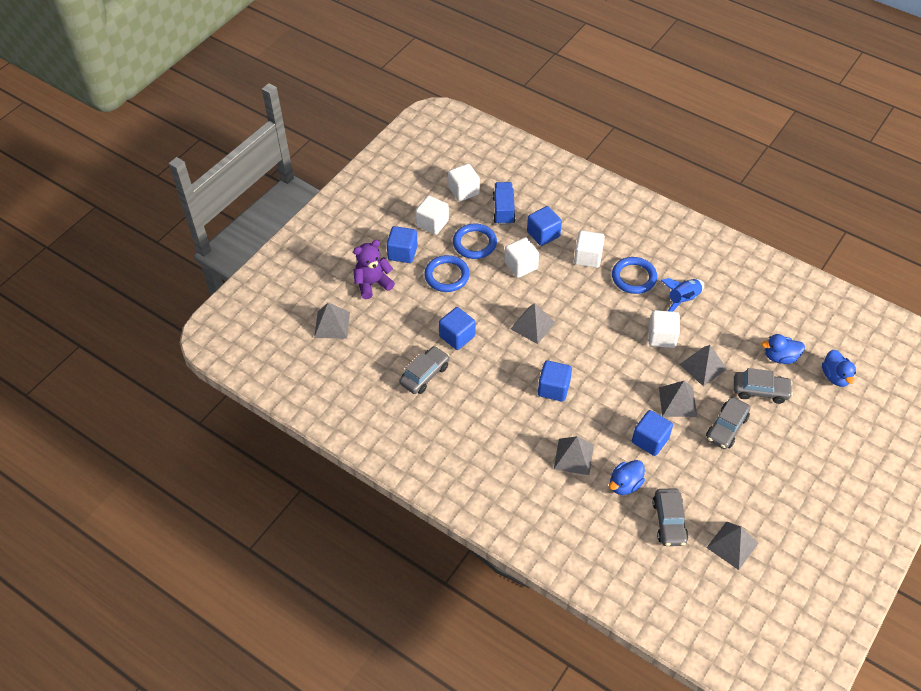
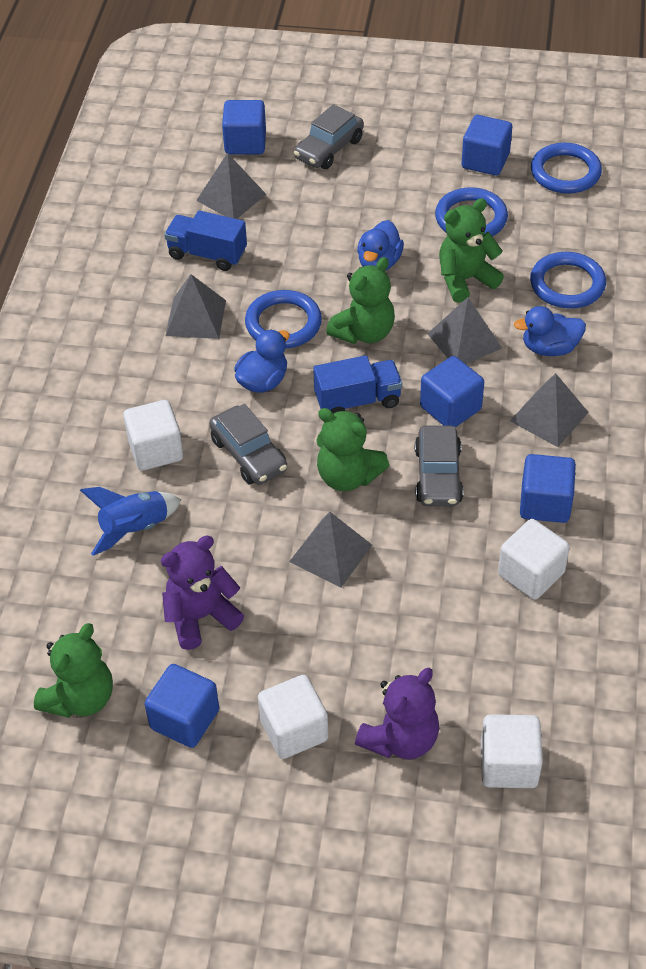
blue ring: [424,255,470,292] [453,224,497,259] [612,257,657,294] = 3 -> [245,290,322,349] [435,187,508,236] [530,252,606,309] [531,143,602,194] = 4
blue truck: [493,182,515,225] = 1 -> [164,210,247,271] [313,355,402,414] = 2
green teddy bear: none = 0 -> [34,623,113,718] [316,408,389,491] [326,257,395,344] [439,198,504,303] = 4
grey car: [399,346,450,394] [652,488,688,546] [706,397,750,449] [734,368,793,404] = 4 -> [209,404,287,485] [294,104,364,169] [415,425,464,506] = 3
grey pyramid: [314,302,350,339] [511,303,556,344] [554,436,594,475] [659,381,697,417] [679,345,727,386] [707,521,758,570] = 6 -> [166,274,226,339] [196,153,267,219] [289,512,372,588] [427,297,502,364] [510,373,589,447] = 5
purple teddy bear: [353,240,395,299] = 1 -> [161,536,244,650] [355,668,439,760] = 2
white cube: [415,196,449,235] [448,163,480,202] [504,237,539,278] [574,230,605,268] [649,310,680,348] = 5 -> [123,400,183,471] [258,675,328,759] [481,714,543,788] [498,519,570,600] = 4

